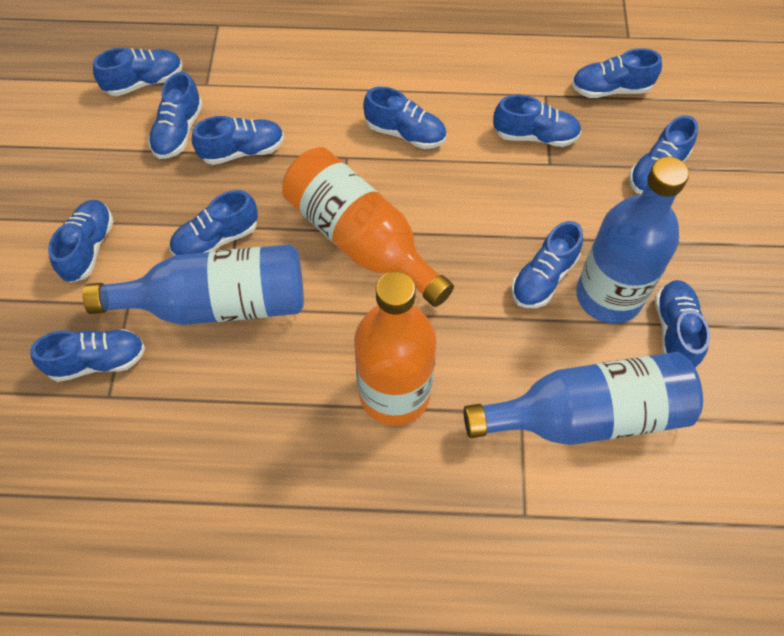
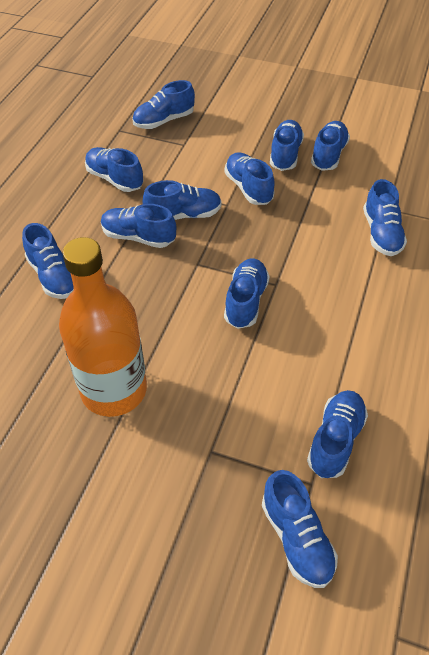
blue bottle: [83,244,304,325] [463,352,703,445] [576,157,689,324] = 3 -> none = 0
orange bottle: [282,147,454,307] [354,271,437,426] = 2 -> [59,237,147,417] = 1

